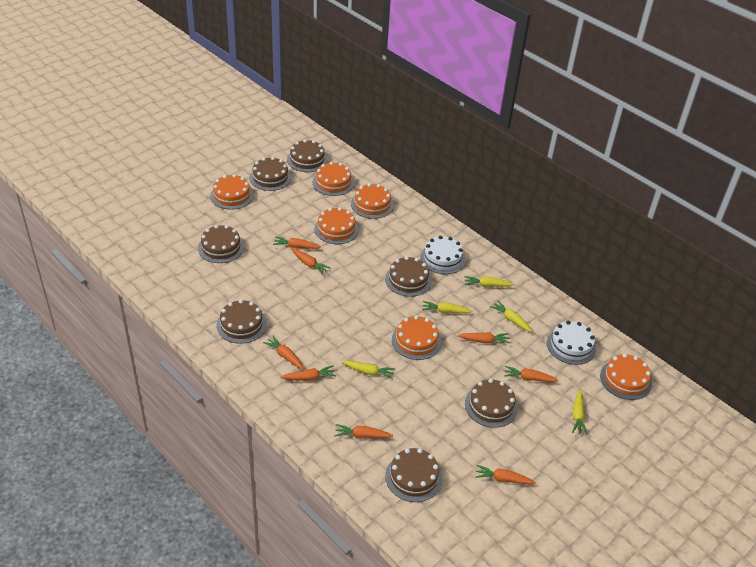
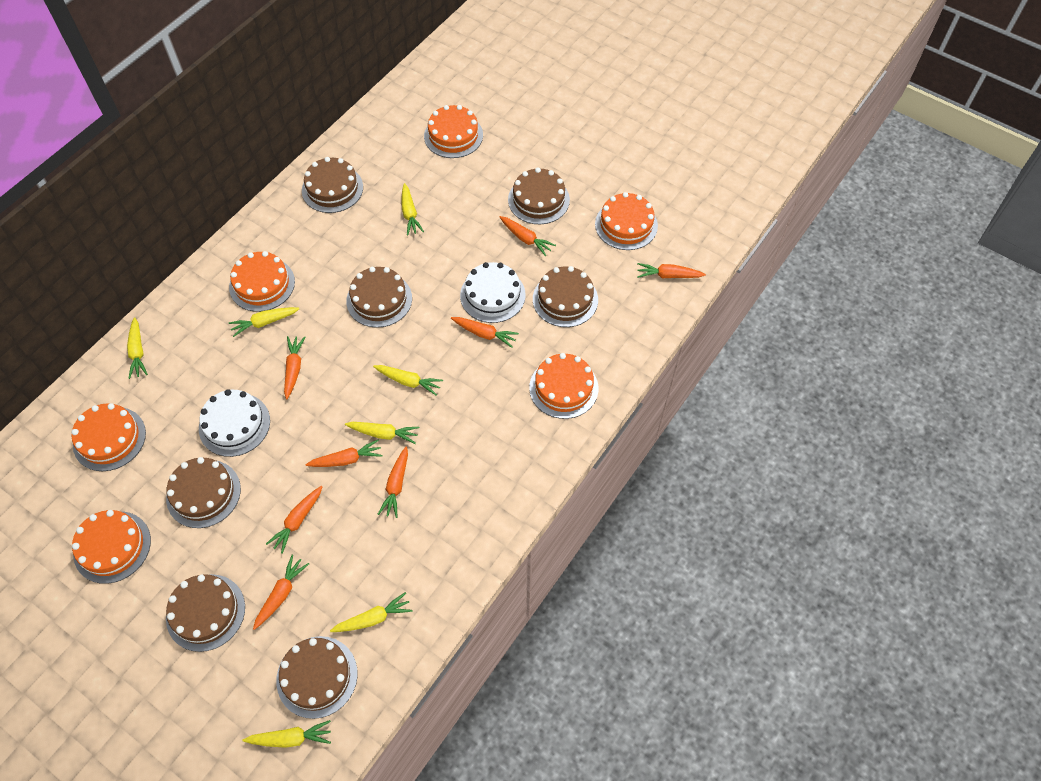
yellow carrot: [341,360,395,379] [422,301,473,313] [464,276,514,287] [490,301,533,332] [572,390,587,435] = 5 -> [127,317,148,379] [229,307,299,337] [243,720,331,748] [330,592,412,632] [345,422,419,444] [373,365,443,396] [402,183,424,235] = 7

